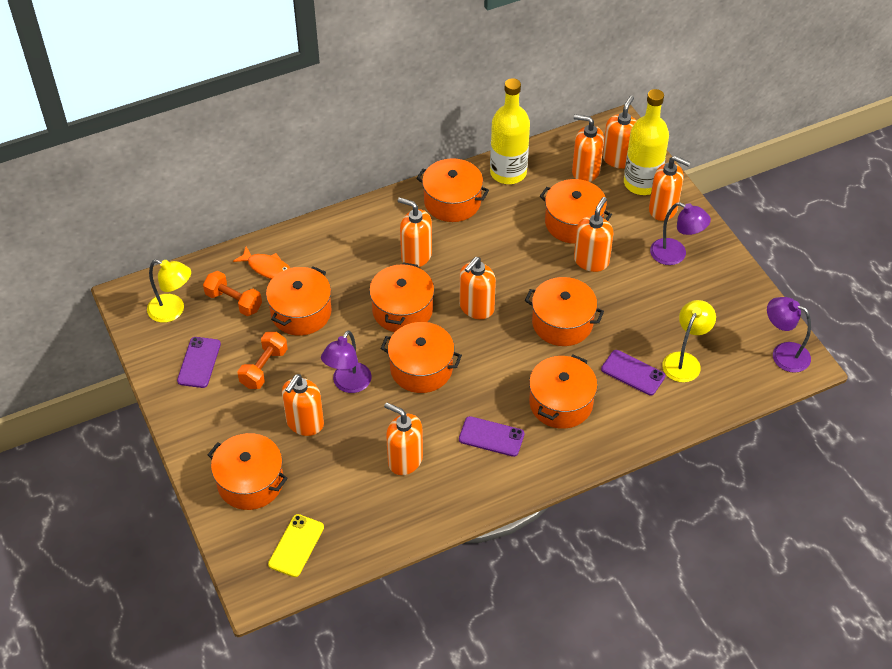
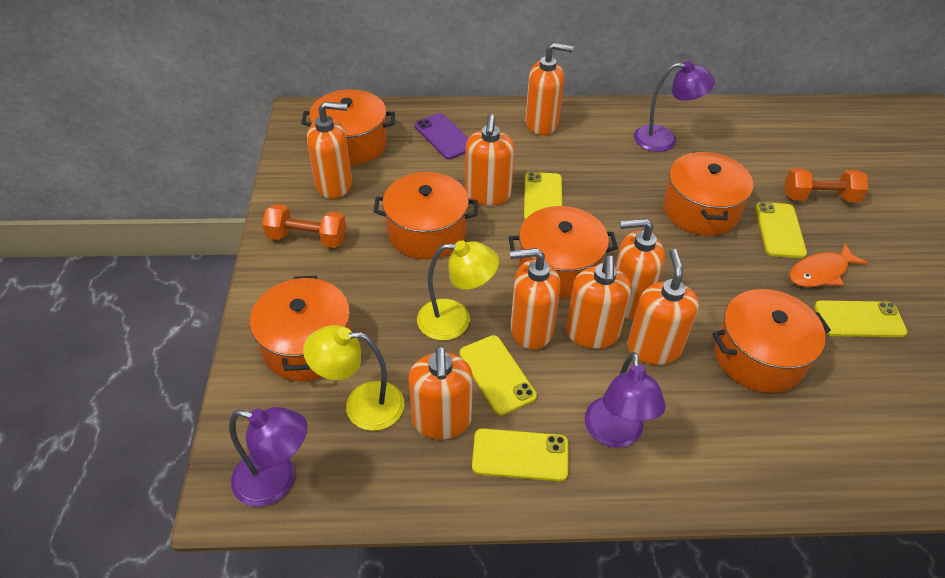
orange pot: [208,433,288,510] [266,266,331,336] [369,262,434,332] [380,322,462,393] [416,158,489,222] [525,277,604,346] [529,355,598,429] [539,179,612,244] = 8 -> [250,276,351,381] [301,89,395,165] [373,172,478,259] [509,206,618,298] [663,152,754,236] [712,289,831,393] = 6
purple phone: [177,337,221,388] [459,416,524,457] [601,350,665,395] = 3 -> [414,113,469,159] = 1
yellow bottle: [490,78,530,184] [624,89,669,195] = 2 -> none = 0
yellow phone: [268,514,324,577] = 1 -> [459,335,537,415] [472,428,568,481] [524,172,562,220] [755,202,807,258] [814,300,907,337] = 5

